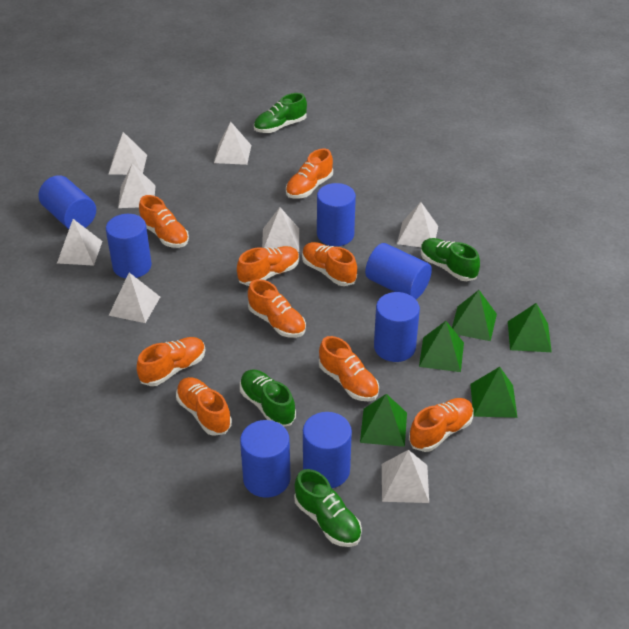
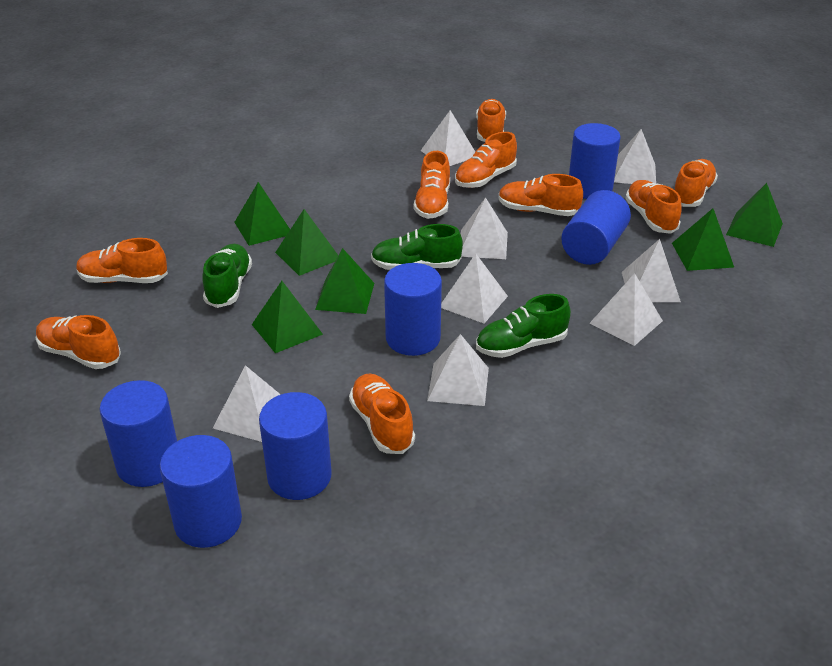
blue cylinder: [38,175,96,229] [106,214,152,278] [240,420,291,498] [303,412,352,488] [317,183,356,246] [365,243,432,299] [374,292,420,362] = 7 -> [99,380,177,487] [160,435,242,548] [259,392,332,500] [384,263,442,356] [561,190,631,265] [569,123,621,199] = 6
green pyramid: [360,394,407,447] [419,321,464,372] [452,290,497,341] [470,367,517,418] [508,303,552,352] = 5 -> [234,182,290,246] [252,281,323,353] [275,209,338,276] [315,248,374,314] [672,208,734,271] [726,183,783,247] = 6
green shoe: [240,370,296,427] [254,93,307,133] [294,469,362,547] [421,238,480,281] = 4 -> [202,244,252,308] [371,224,463,270] [476,294,571,358] = 3

